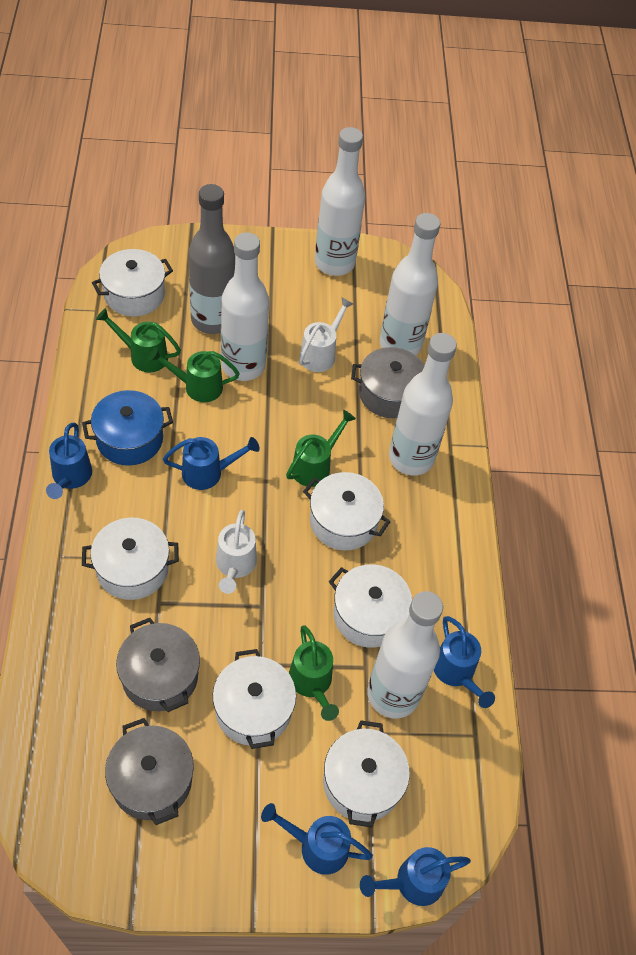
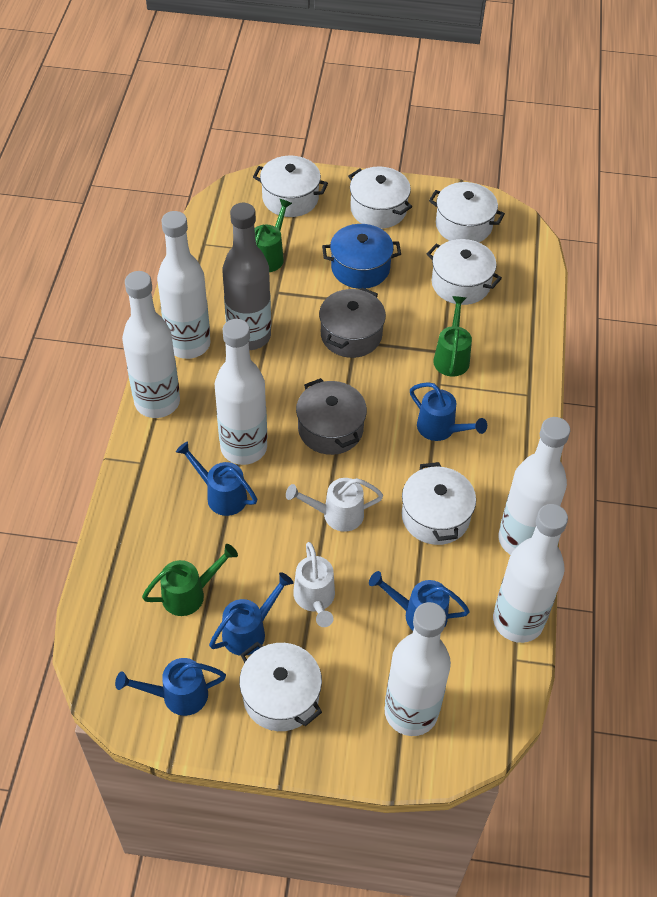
green watering can: [96,308,181,372] [148,347,240,402] [286,410,356,487] [289,625,339,721] = 4 -> [142,544,238,616] [255,199,292,272] [433,296,472,377] = 3
grey pot: [105,718,194,825] [116,618,200,712] [351,347,425,418] = 3 -> [296,378,367,455] [319,288,386,358] = 2
white bottle: [221,232,269,381] [315,127,365,276] [367,591,443,718] [380,213,440,355] [389,333,457,475] = 5 -> [122,271,180,418] [157,211,211,359] [215,319,267,465] [385,602,451,736] [493,504,568,643] [498,417,570,555] = 6

